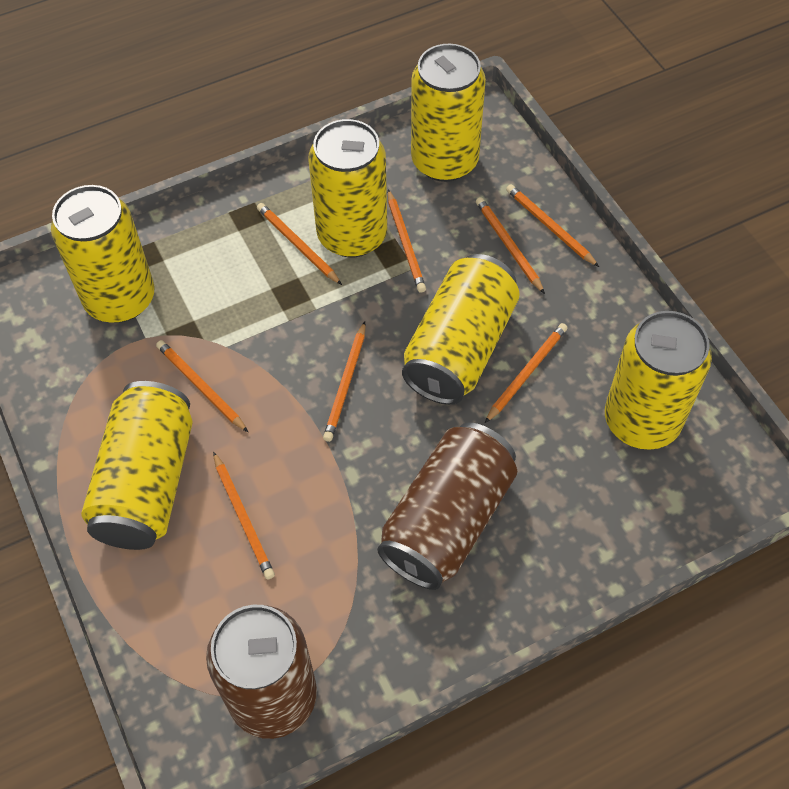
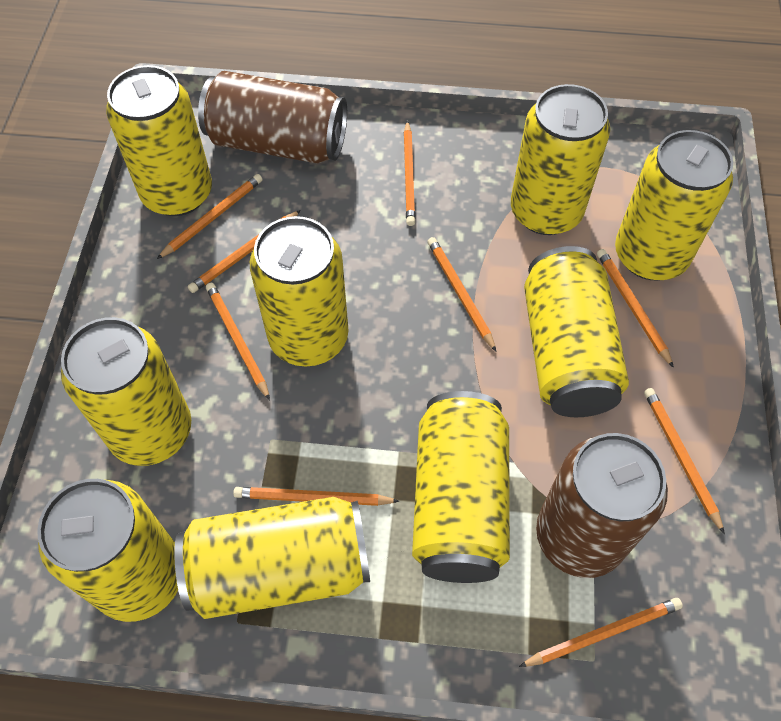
orange pencil: [156,340,248,432] [213,452,275,579] [257,203,342,285] [323,321,366,442] [388,189,426,293] [476,197,545,294] [485,323,567,423] [506,184,599,267] = 8 -> [157,174,263,259] [188,210,301,293] [206,283,270,400] [233,487,399,506] [404,120,415,226] [427,237,496,351] [519,598,683,667] [597,249,674,368] [644,388,725,534] = 9
yellow can: [51,185,155,323] [81,381,193,550] [308,119,387,257] [402,254,520,405] [411,44,486,182] [605,311,712,450] = 6 -> [37,479,178,622] [61,317,191,466] [106,65,212,216] [174,497,370,619] [250,216,349,367] [412,391,510,583] [511,84,610,235] [524,246,629,417] [615,130,733,280] = 9

